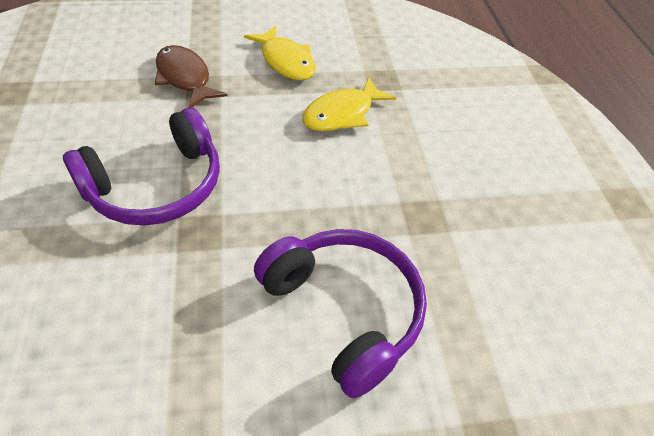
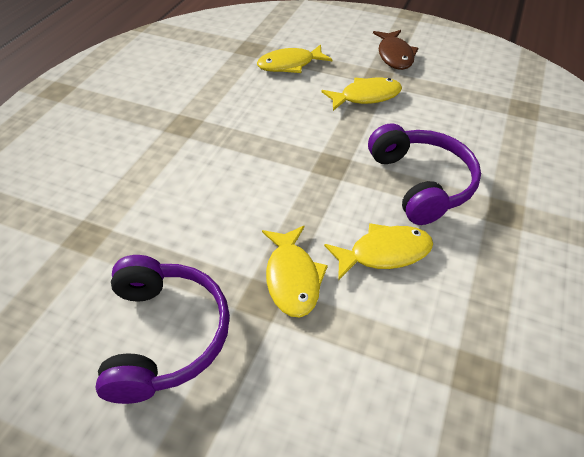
yellow fish: [244,26,316,80] [302,77,396,131] = 2 -> [257,44,333,73] [262,226,328,317] [321,78,402,111] [324,223,433,281] = 4

